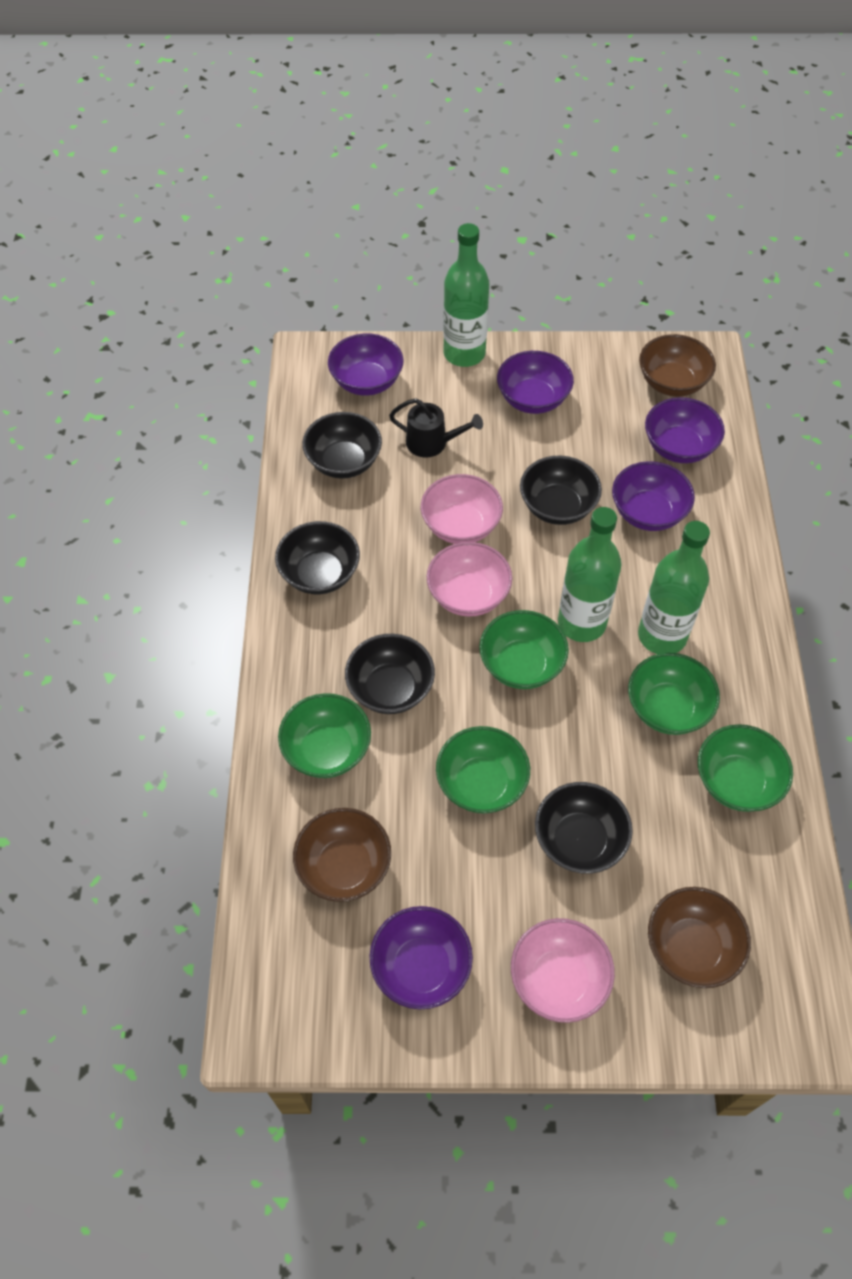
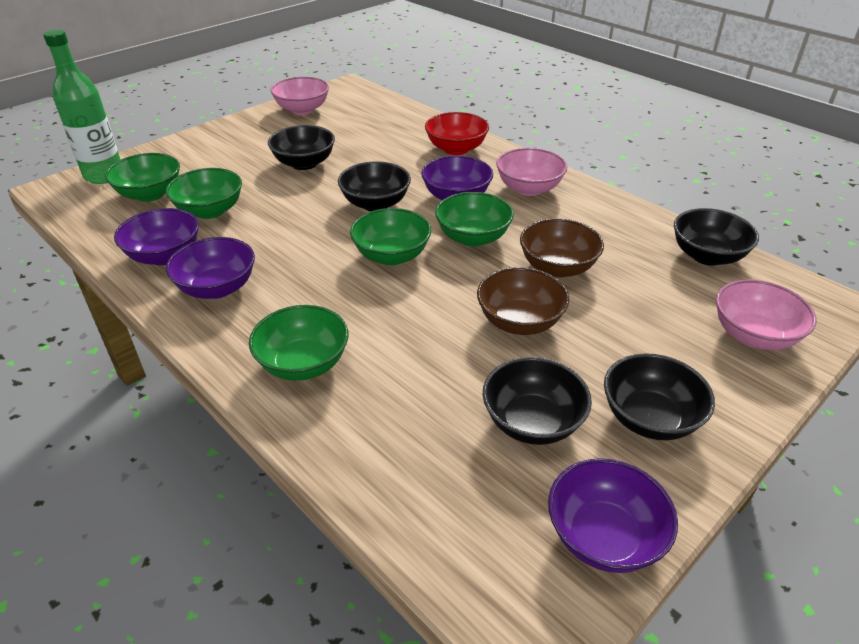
black watering can: [389,398,483,458] = 1 -> none = 0
brown bowl: [293,808,391,902] [639,334,716,397] [648,887,751,988] = 3 -> [477,267,569,335] [520,218,604,277] = 2
green bottle: [443,223,489,367] [558,507,622,642] [638,521,710,654] = 3 -> [43,29,121,184] = 1
purple bowl: [328,333,404,396] [369,906,473,1009] [497,351,574,414] [612,461,695,531] [645,397,725,463] = 5 -> [114,208,199,265] [166,237,255,299] [421,155,493,200] [548,458,678,573] = 4
red bowl: none = 0 -> [425,112,489,155] = 1

